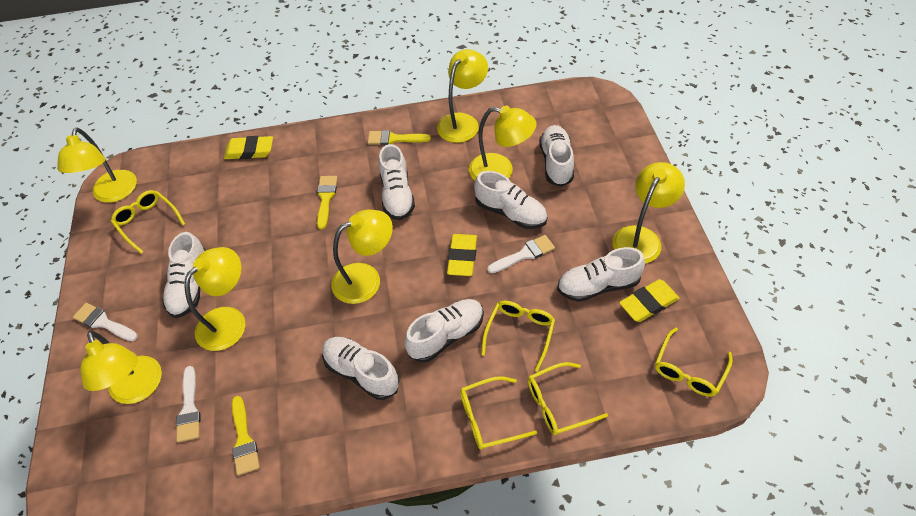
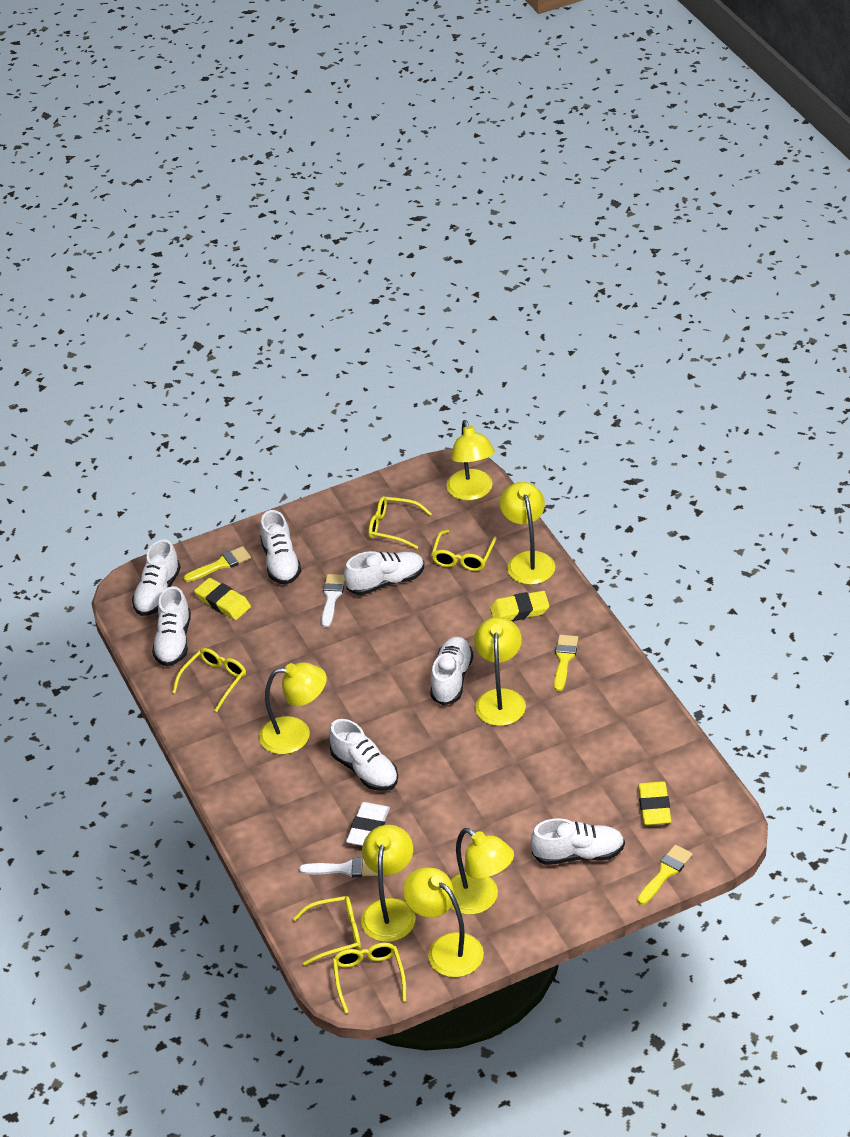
white brush: [73,303,138,341] [176,366,200,442] [487,235,555,273] = 3 -> [299,857,378,877] [321,574,345,627] = 2
white eraser: none = 0 -> [346,802,390,846] = 1

